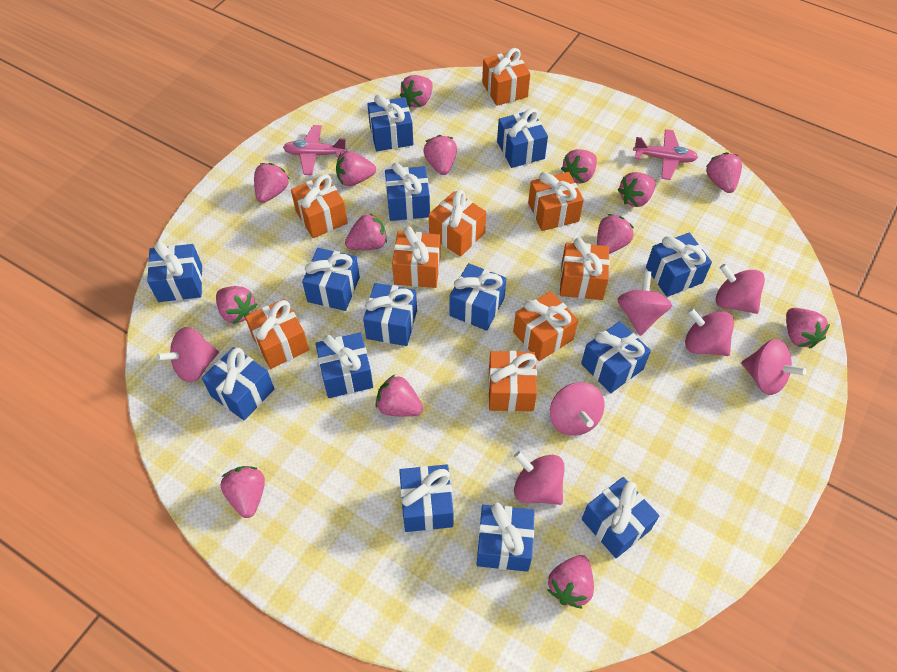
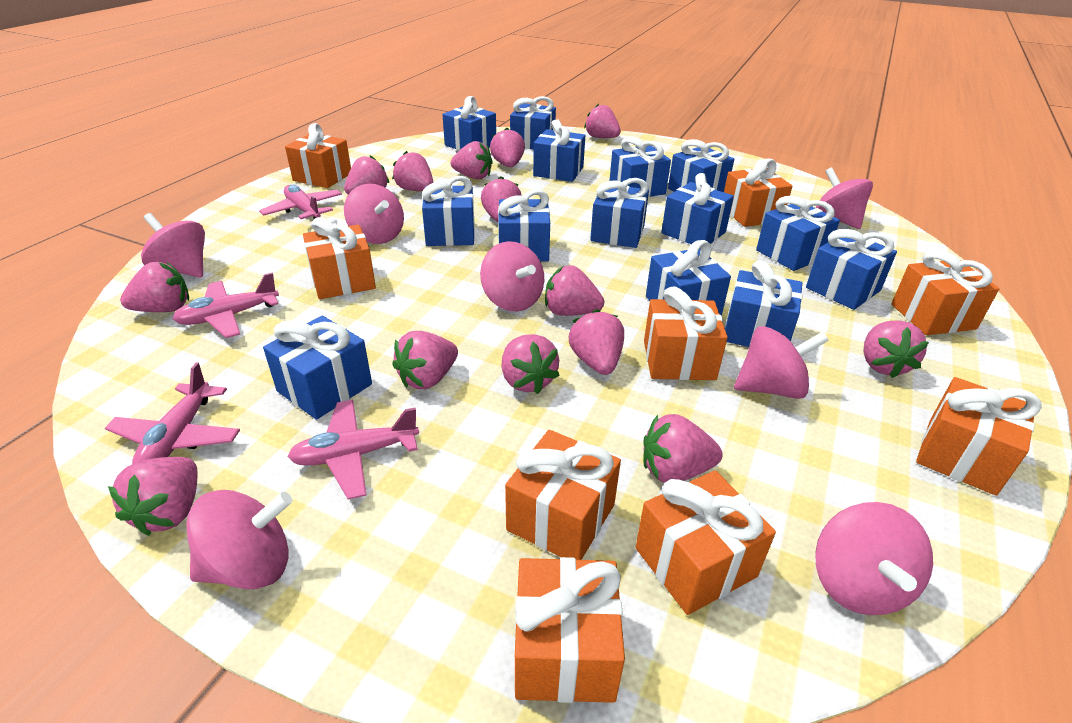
pink plane: [283,125,347,175] [633,129,698,180] = 2 -> [105,362,240,464] [173,272,279,338] [259,185,342,219] [287,400,419,499] = 4

